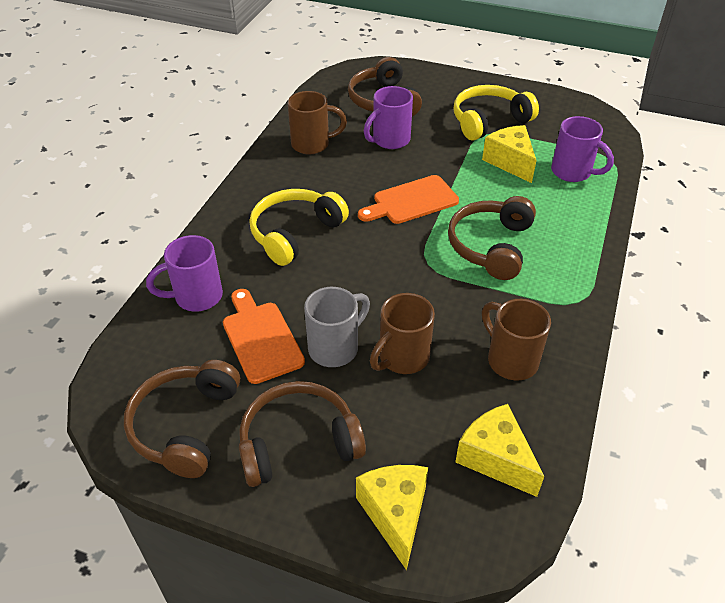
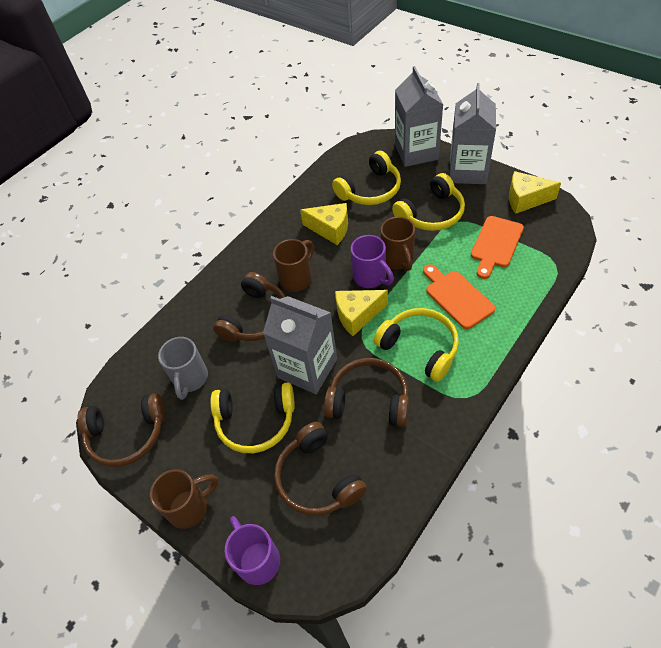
grey carton: none = 0 -> [263,296,337,394] [395,66,443,167] [449,83,496,184] = 3
purple mug: [146,235,223,312] [364,86,413,149] [551,116,614,182] = 3 -> [225,516,280,585] [351,235,394,288] = 2
yellow headphones: [249,189,349,266] [453,85,539,141] = 2 -> [210,382,295,453] [332,151,401,205] [374,308,459,382] [392,173,465,231] = 4

